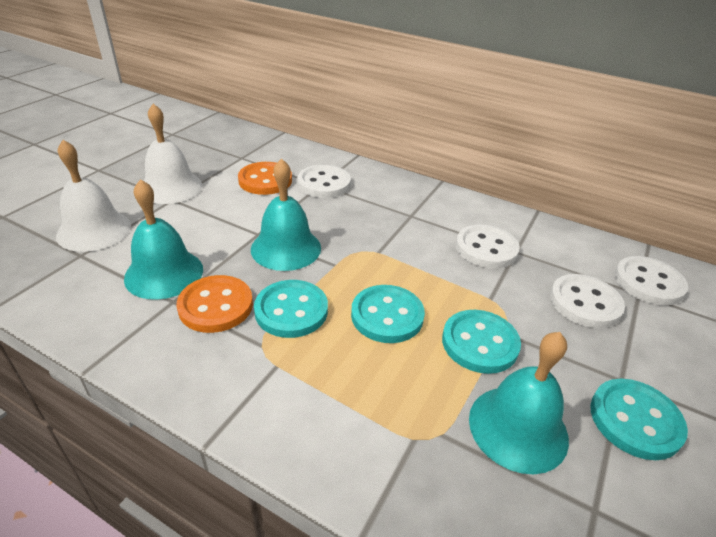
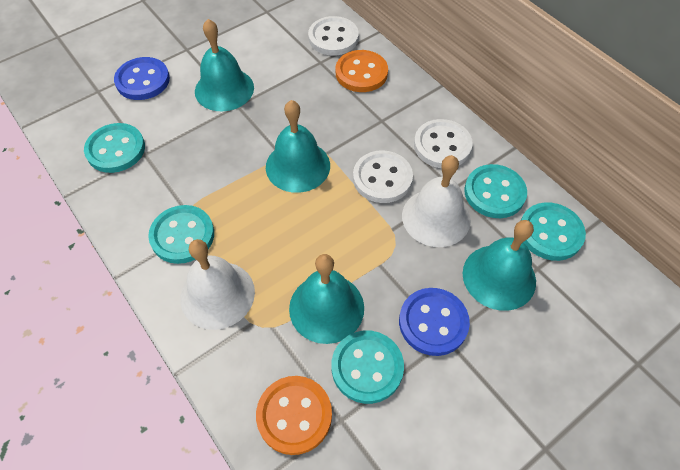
blue button: none = 0 -> [114,57,170,100] [399,288,470,356] = 2
turquoise bell: [124,179,203,300] [251,158,321,271] [469,332,569,474] = 3 -> [195,19,254,111] [266,100,330,193] [289,254,364,344] [463,220,536,311] = 4
turquoise button: [254,280,328,338] [351,285,425,343] [442,310,521,374] [590,379,688,460] = 4 -> [84,123,145,173] [148,205,214,264] [331,330,404,404] [464,164,527,218] [521,202,586,261] = 5
white button: [297,165,351,198] [456,225,520,268] [550,274,625,328] [615,256,688,305] = 4 -> [308,16,359,55] [353,150,413,203] [414,119,473,168] = 3

